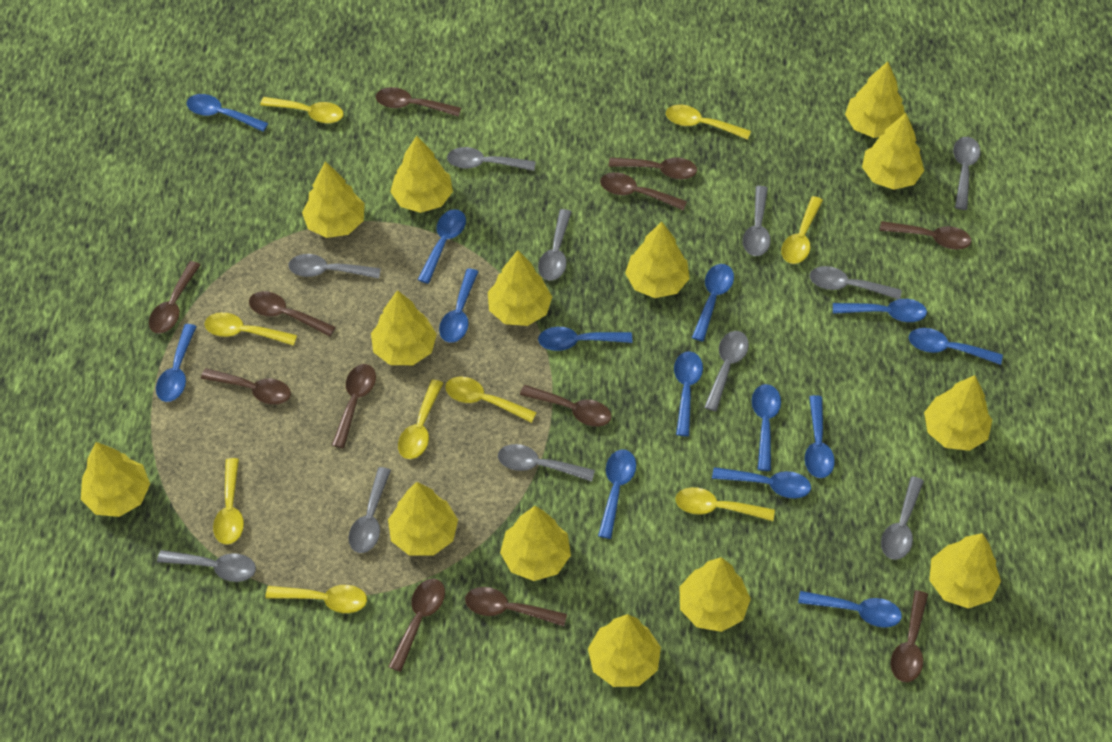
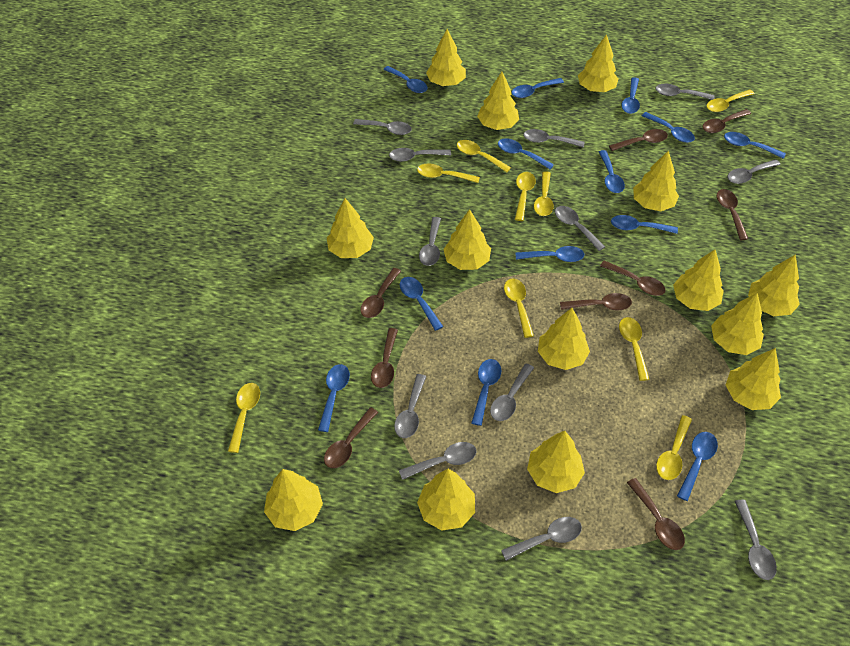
blue spoon: [156,324,197,402] [187,94,269,132] [418,209,466,284] [439,269,479,343] [538,327,632,351] [598,450,636,539] [674,351,703,436] [692,264,734,342] [712,467,811,499] [752,384,781,471] [798,591,902,628] [805,395,835,478] [833,299,927,322] [909,328,1003,365] = 14 -> [318,364,350,432] [383,66,428,93] [400,277,443,331] [471,359,502,426] [498,138,554,170] [512,78,564,98] [516,246,584,262] [599,150,625,193] [611,215,678,234] [622,77,640,114] [642,112,695,143] [677,432,718,501] [724,132,786,159] = 13
brown spoon: [149,261,201,334] [201,368,291,405] [249,291,336,337] [332,364,376,448] [376,87,461,117] [388,578,445,672] [465,587,567,626] [520,385,612,427] [600,172,687,210] [609,157,697,179] [880,221,971,250] [891,590,928,682] = 12 -> [324,407,378,468] [360,268,401,318] [371,328,398,388] [560,293,632,311] [600,260,666,296] [609,129,668,151] [627,478,685,550] [703,109,751,133] [717,189,748,240] = 9
grey spoon: [157,550,256,582] [288,254,381,279] [348,467,391,553] [447,147,536,171] [498,444,595,482] [538,209,572,280] [704,331,749,412] [743,186,771,256] [810,266,902,299] [881,476,924,560] [953,137,980,210] = 11 -> [353,119,412,135] [389,148,451,162] [394,374,427,438] [399,442,477,480] [419,217,441,266] [490,363,534,421] [501,517,582,561] [523,129,585,148] [555,206,605,251] [656,84,715,100] [728,159,781,184] [735,500,777,580] = 12

